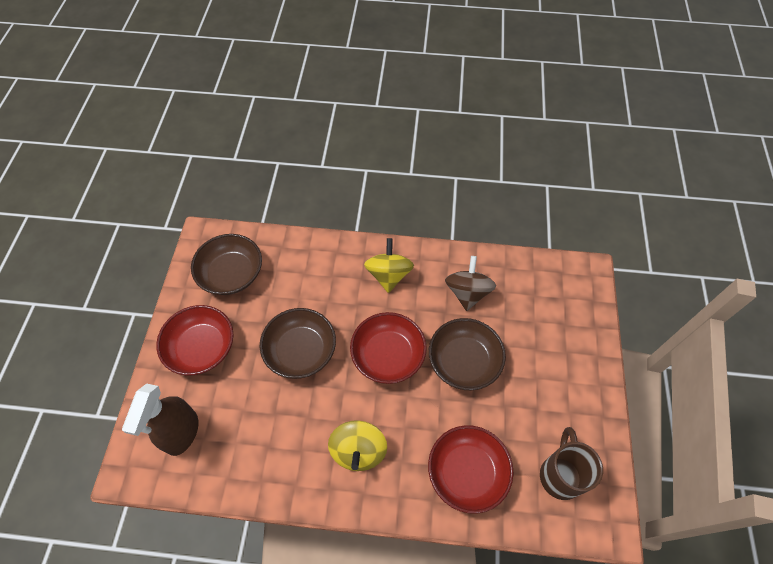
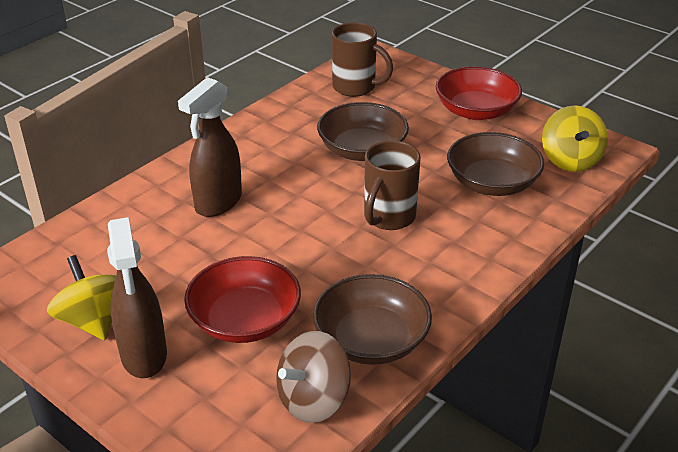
brown mug: [540,427,603,500] = 1 -> [332,23,393,97] [364,141,421,230] = 2
brown spray bottle: [122,383,198,456] = 1 -> [107,217,167,378] [178,77,242,217] = 2
red bowl: [156,305,233,376] [350,312,427,384] [428,425,514,514] = 3 -> [184,256,301,343] [436,66,522,120] = 2

